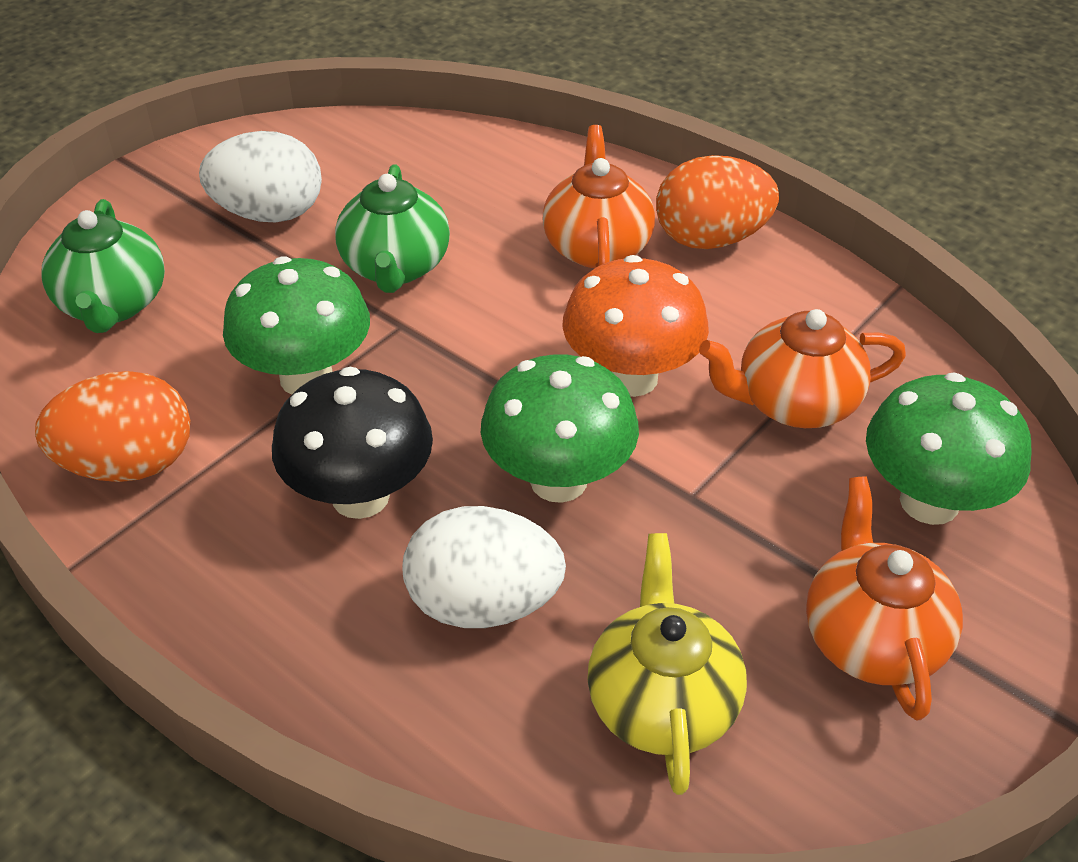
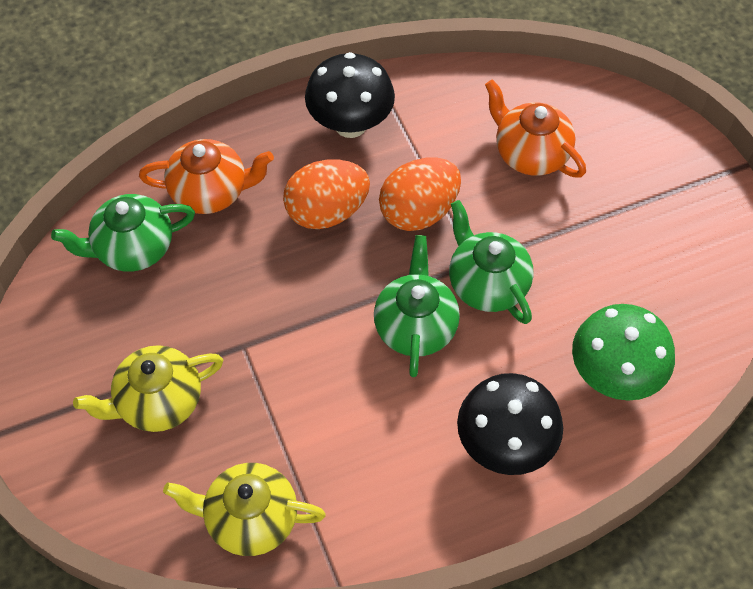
black mushroom: [272,367,433,519] = 1 -> [305,52,395,138] [457,373,563,475] = 2
green mushroom: [223,256,370,395] [481,354,639,503] [866,372,1031,525] = 3 -> [572,304,675,401] = 1
green teapot: [42,199,165,333] [335,164,450,293] = 2 -> [51,194,195,272] [374,235,460,377] [449,200,534,324] = 3
orange mushroom: [562,255,709,397] = 1 -> none = 0
orange teapot: [542,125,655,268] [699,309,906,428] [806,476,963,721] = 3 -> [139,139,274,214] [485,79,586,177] = 2
white egg: [199,131,322,222] [403,506,566,628] = 2 -> none = 0
yellow teapot: [588,533,747,795] = 1 -> [73,345,223,432] [163,463,326,556] = 2

